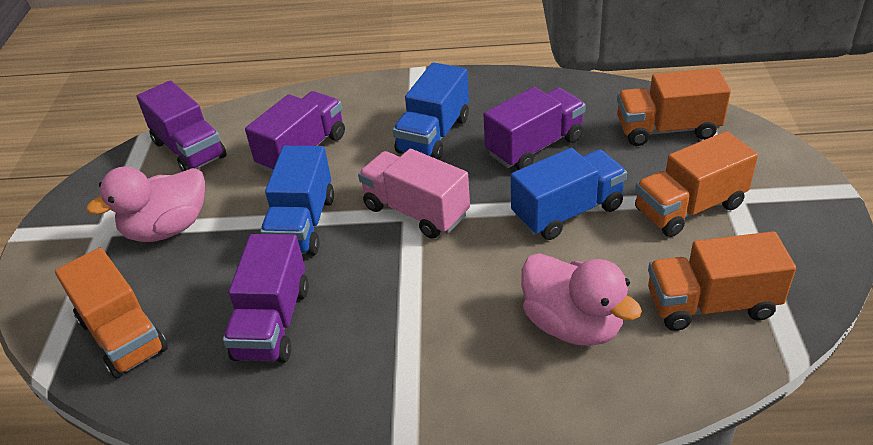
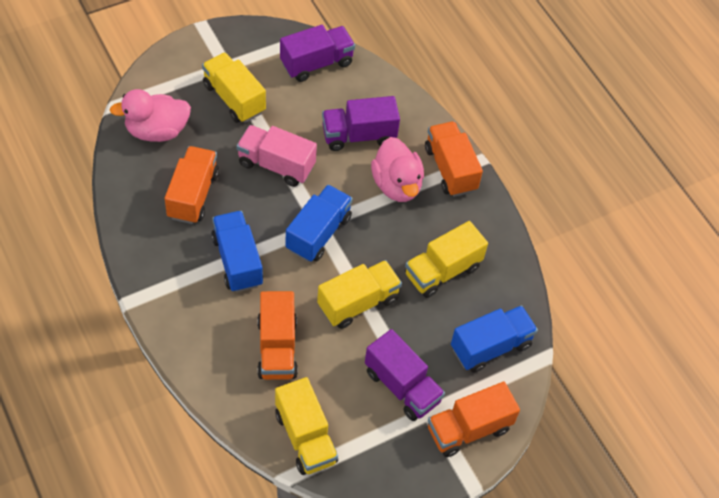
purple truck: [136,80,227,172] [223,234,309,363] [245,91,345,173] [484,87,586,170] = 4 -> [280,25,355,82] [322,96,400,151] [365,329,445,421] = 3
yellow truck: none = 0 -> [202,52,266,123] [275,377,338,475] [317,260,402,329] [405,221,488,298] = 4

